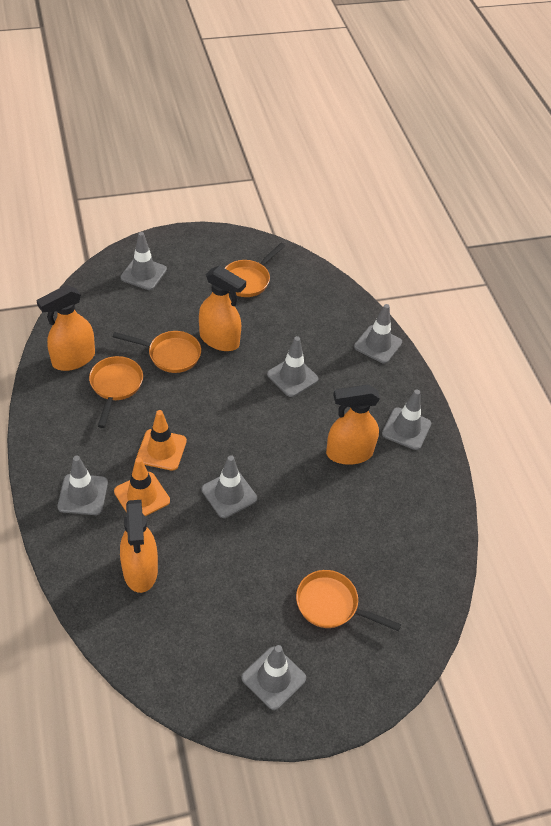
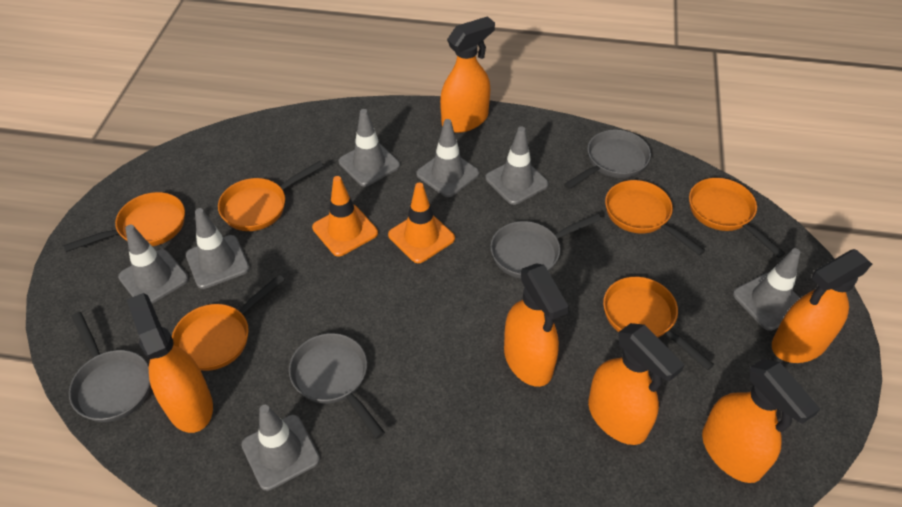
grey pan: none = 0 -> [69,312,151,422] [289,333,385,439] [490,213,602,278] [564,130,651,189] = 4
orange pan: [89,356,143,428] [113,331,201,373] [225,243,285,297] [296,570,401,631] = 4 -> [63,192,185,252] [172,275,285,371] [218,161,324,231] [603,277,714,370] [605,180,705,256] [689,178,785,258] = 6
orange spray bottle: [36,285,95,371] [120,500,158,593] [199,265,246,351] [326,385,380,465] = 4 -> [127,293,213,433] [440,16,495,133] [504,263,569,387] [588,323,684,445] [702,359,820,483] [772,249,872,363] = 6

